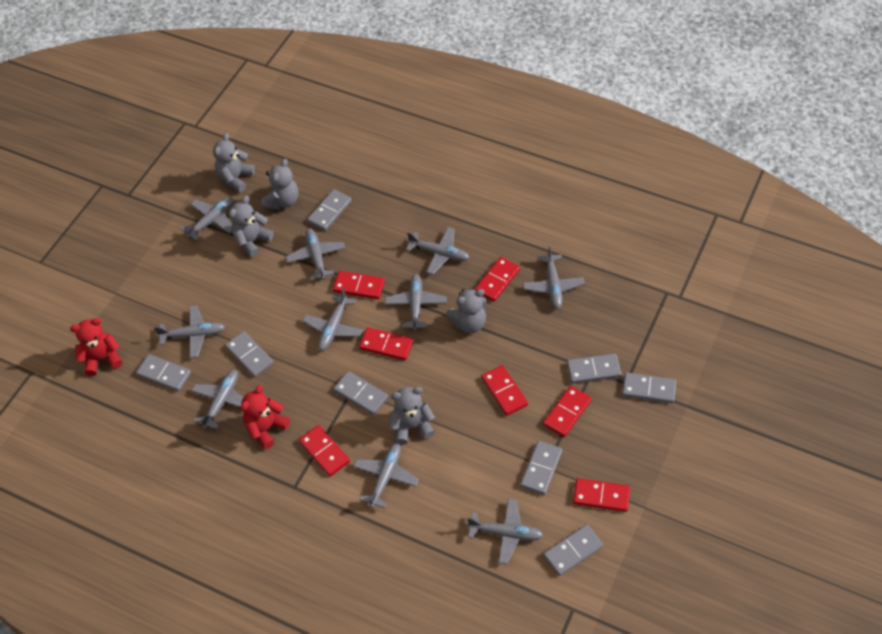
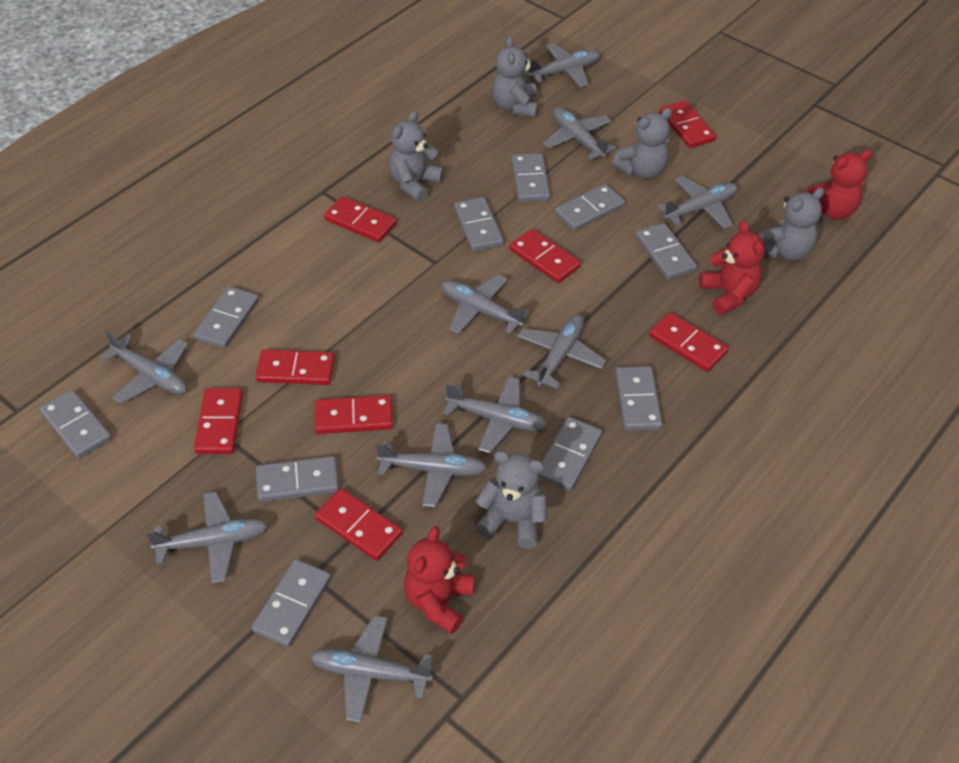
grey domino: [136,354,191,392] [225,331,274,377] [307,189,352,231] [333,371,388,415] [520,441,562,495] [543,525,603,576] [567,353,621,384] [622,372,676,403] = 8 -> [40,389,112,459] [193,286,259,349] [251,559,331,647] [256,456,339,502] [454,197,504,251] [512,153,550,202] [539,417,602,491] [555,184,625,231] [615,366,663,431] [636,223,697,280] = 10
red domino: [299,425,350,476] [333,271,385,299] [359,327,413,361] [475,257,520,302] [481,365,528,416] [543,386,592,437] [573,478,630,512] = 7 -> [194,388,243,454] [255,349,335,385] [315,395,393,434] [315,488,402,561] [324,196,397,243] [509,229,581,283] [649,312,728,372] [660,101,716,148] = 8
red teddy bear: [70,318,123,376] [241,385,290,450] = 2 -> [404,526,474,634] [699,220,765,315] [805,150,872,220] = 3

